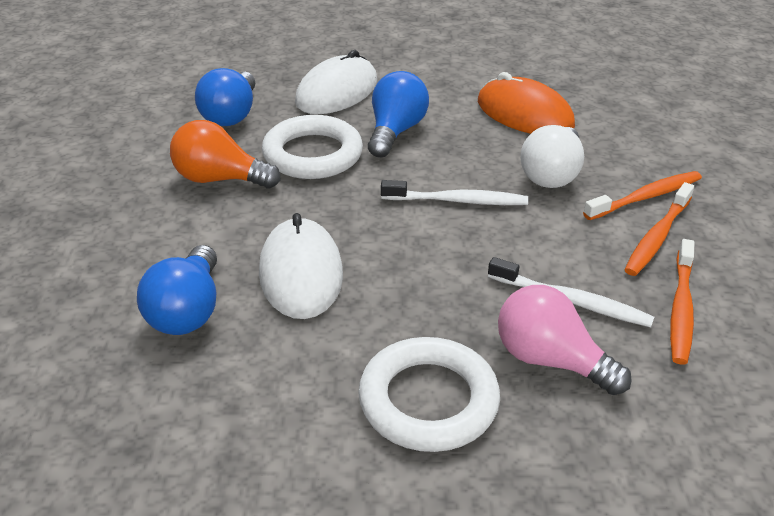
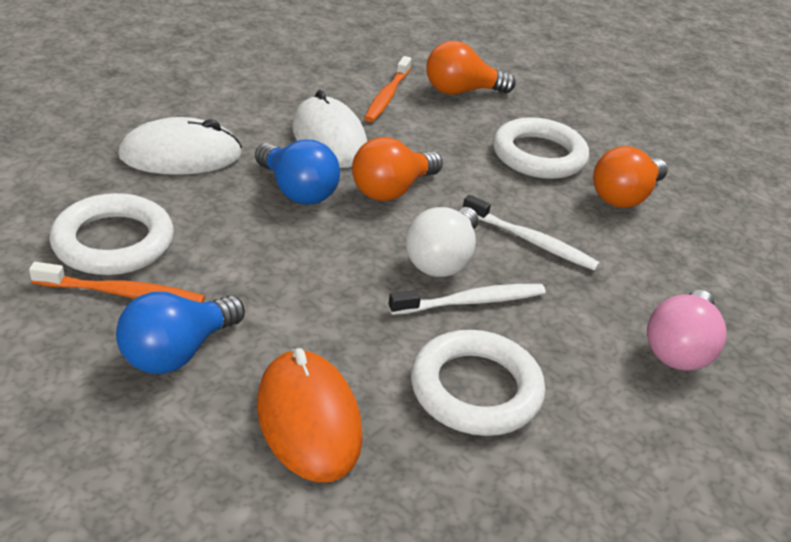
blue light bulb: [137,245,217,335] [195,68,255,126] [368,71,429,158] = 3 -> [116,292,245,374] [255,140,340,204] = 2
orange light bulb: [170,120,280,188] = 1 -> [352,137,443,201] [427,41,516,95] [593,146,668,208] = 3
orange toothbrush: [583,171,702,220] [624,182,694,276] [670,239,695,365] = 3 -> [29,262,205,302] [364,56,411,122] = 2
white ring: [262,115,363,179] [358,337,500,452] = 2 -> [49,193,174,275] [411,330,545,436] [493,117,589,179] = 3

